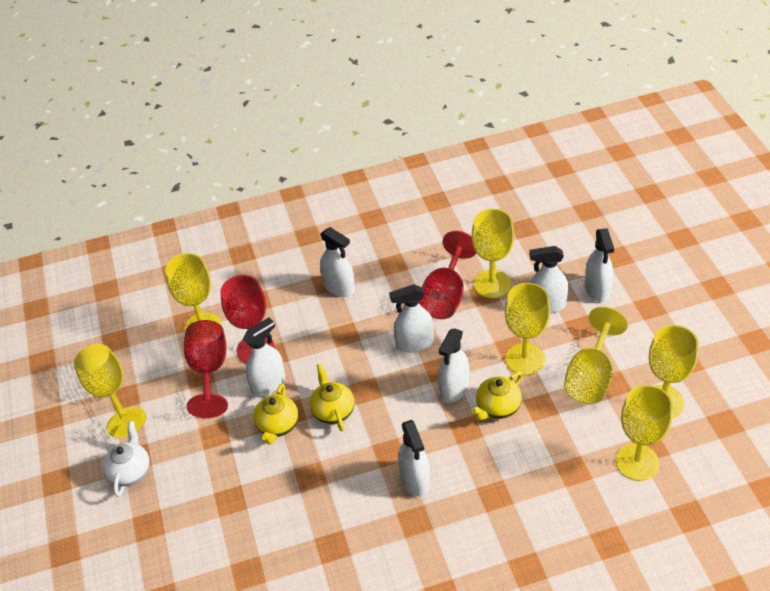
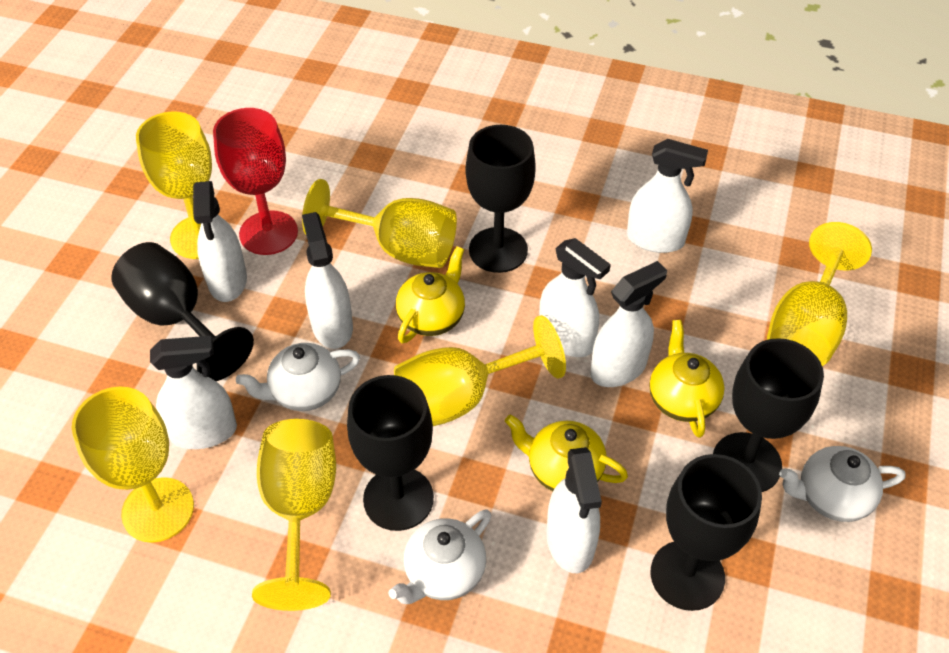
black goblet: none = 0 -> [111,242,254,381] [347,375,434,531] [466,125,536,273] [650,454,762,611] [713,338,824,492] = 5
red goblet: [184,320,228,418] [220,275,275,364] [419,231,476,319] = 3 -> [213,108,298,255] = 1
white teapot: [103,421,150,497] = 1 -> [236,343,360,411] [388,509,492,604] [779,446,906,522] = 3
yellow goblet: [74,344,146,438] [165,253,222,331] [472,209,514,298] [505,283,550,375] [564,307,628,404] [616,385,673,481] [649,325,699,419] = 7 -> [72,387,194,543] [136,112,212,259] [252,419,336,611] [302,179,457,268] [394,315,566,426] [767,222,872,366] = 6

